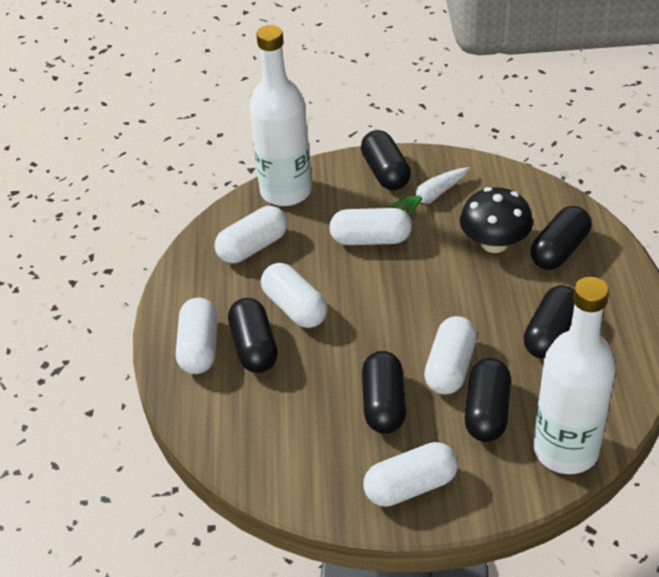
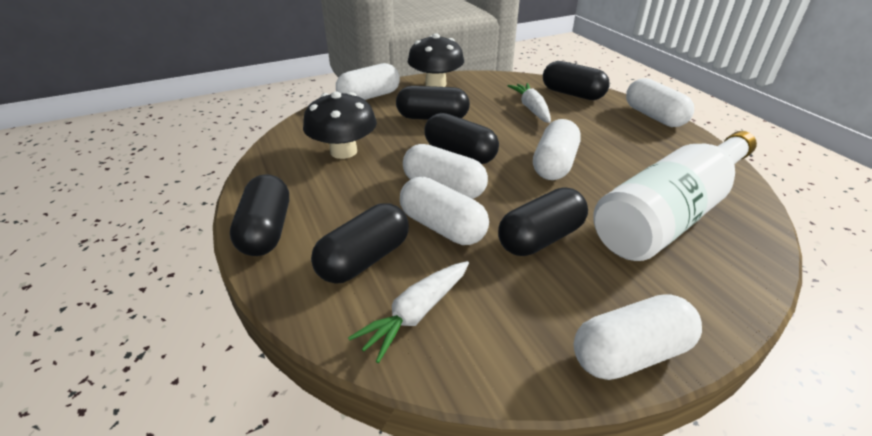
black mushroom: [460,187,533,253] = 1 -> [303,92,377,159] [408,33,464,87] = 2
white bottle: [249,25,312,206] [533,277,616,474] = 2 -> [593,131,757,261] = 1
white carrot: [389,167,470,216] = 1 -> [348,261,469,363] [507,83,551,123] = 2

